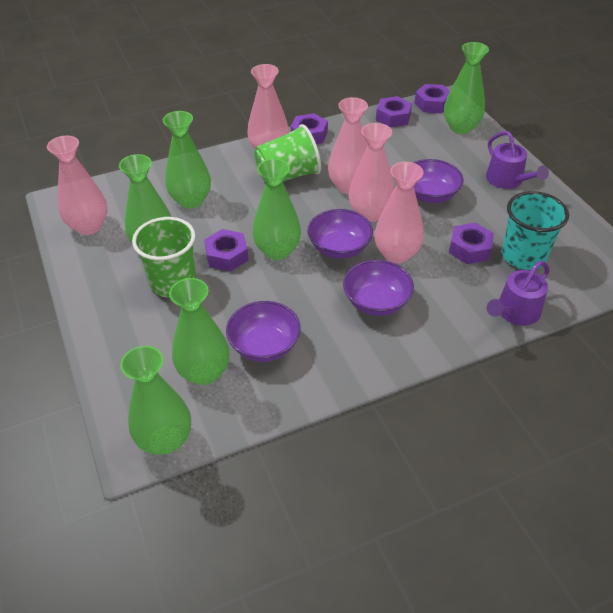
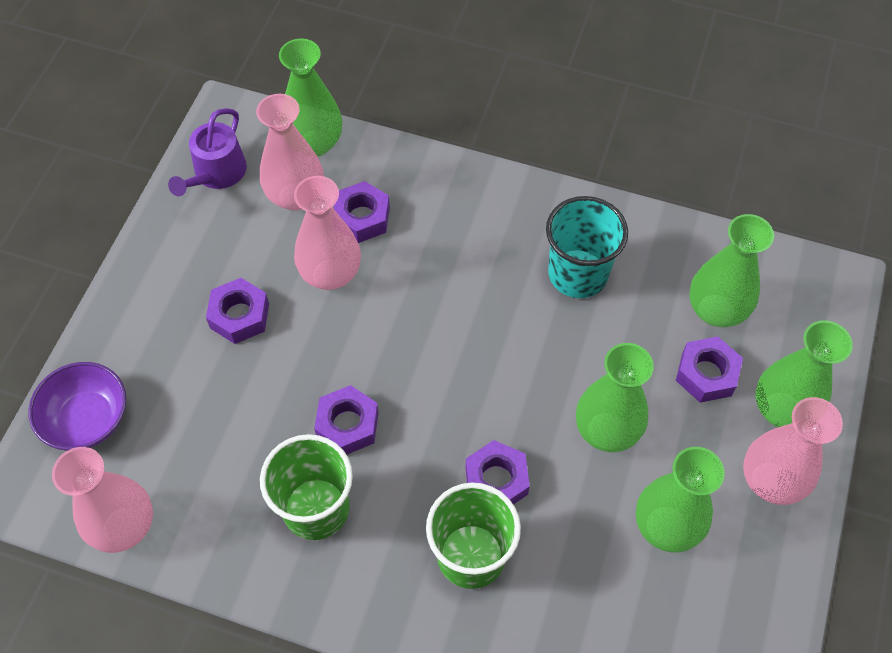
green vase: [119,154,172,243] [120,346,191,455] [163,111,211,209] [169,278,230,385] [253,159,301,260] [444,42,489,134] = 6 -> [279,39,342,157] [576,343,654,452] [636,447,725,553] [689,214,774,327] [756,320,853,427] = 5
pink vase: [47,135,108,235] [247,64,289,149] [328,97,368,194] [349,123,394,222] [375,162,424,263] = 5 -> [52,447,153,553] [256,94,324,211] [294,176,361,290] [743,397,843,505] = 4
purple bowl: [226,301,301,362] [307,209,373,259] [343,260,414,316] [413,159,463,203] = 4 -> [28,362,126,450] = 1
purple watering can: [486,131,549,189] [487,261,549,325] = 2 -> [168,108,247,196] = 1

